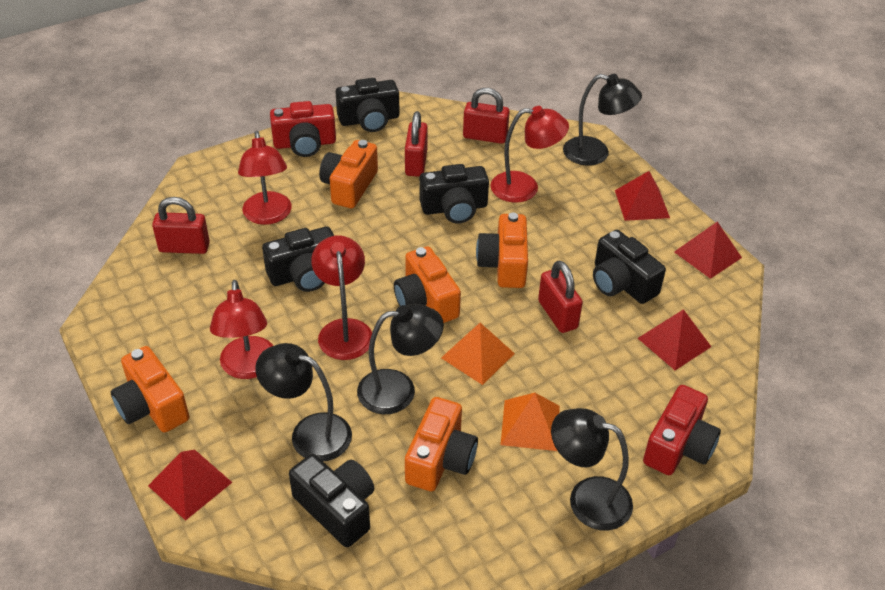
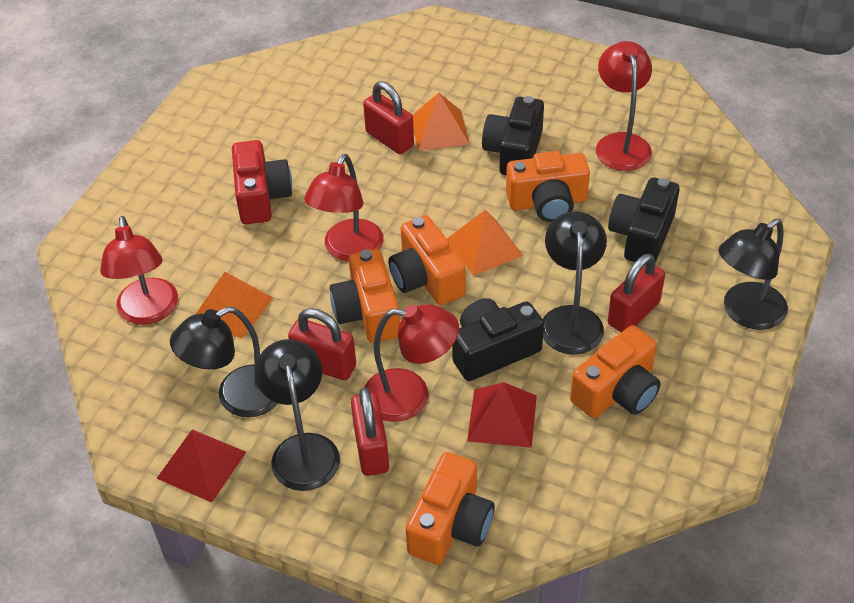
black camera: [262,226,334,292] [289,454,374,547] [336,78,399,132] [419,164,489,223] [593,230,666,304] = 5 -> [452,298,544,381] [482,96,544,175] [608,178,680,263] = 3
orange pyramid: [441,323,515,385] [501,393,560,451] = 2 -> [195,272,273,339] [412,93,470,151] [447,210,524,276] = 3
red camera: [270,101,336,157] [643,385,721,475] = 2 -> [232,140,292,224] = 1
red pyramid: [148,450,232,521] [615,171,670,221] [638,309,711,370] [674,222,742,279] = 4 -> [156,429,246,503] [467,382,537,448] = 2

